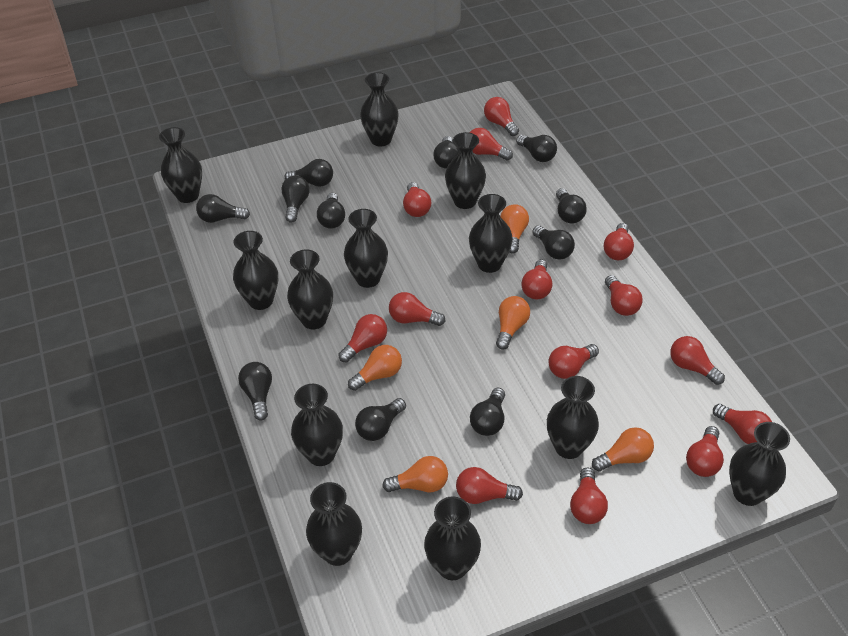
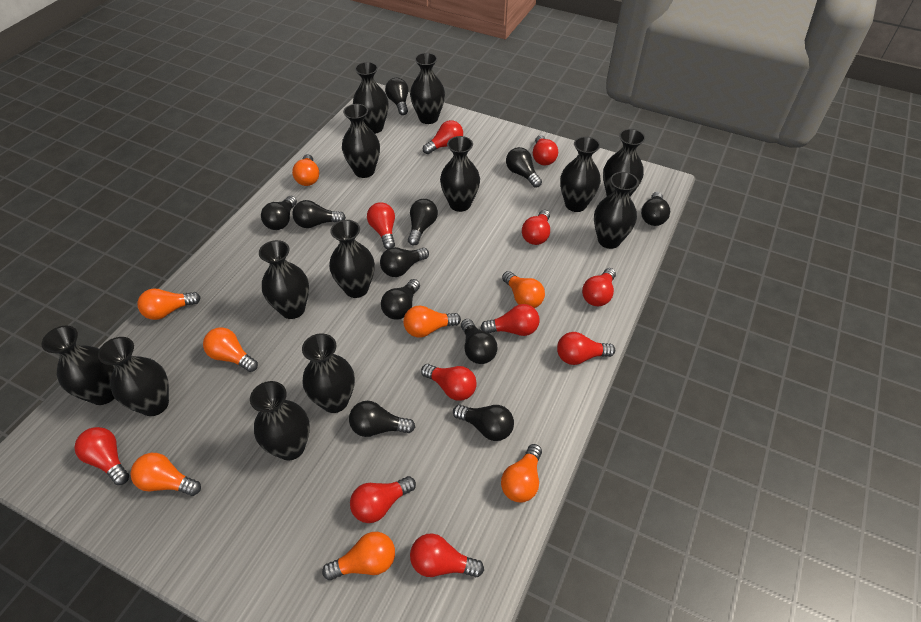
black vase: [159,127,202,203] [233,231,278,310] [287,249,333,329] [291,384,343,466] [306,482,362,566] [344,209,388,288] [360,72,399,146] [424,496,481,580] [445,132,486,209] [469,194,513,273] [547,376,599,459] [729,422,790,506] = 12 -> [42,326,115,405] [98,337,169,416] [250,381,310,460] [259,240,309,319] [302,333,355,413] [329,220,375,298] [342,104,380,178] [353,62,389,134] [410,53,445,124] [440,136,480,212] [560,136,601,212] [594,172,638,249] [603,129,645,196] = 13
orange light bulb: [348,345,402,391] [382,456,448,492] [496,296,530,350] [500,204,529,254] [592,427,654,472] = 5 -> [130,453,201,496] [137,288,201,320] [203,327,258,372] [292,154,319,186] [322,532,395,580] [403,305,461,338] [501,444,542,503] [502,271,545,308] = 8
red light bulb: [338,314,387,363] [389,292,446,326] [403,182,431,217] [456,467,523,504] [469,128,513,160] [484,97,519,136] [521,260,552,300] [548,344,599,379] [570,468,608,524] [604,223,634,260] [605,275,643,316] [670,336,725,385] [686,426,724,477] [713,404,772,444] = 14 -> [75,427,129,485] [350,476,416,523] [367,202,395,249] [410,533,484,577] [421,364,477,401] [423,120,463,154] [480,304,540,336] [522,210,550,245] [533,135,558,166] [557,332,615,365] [582,268,616,306] = 11

